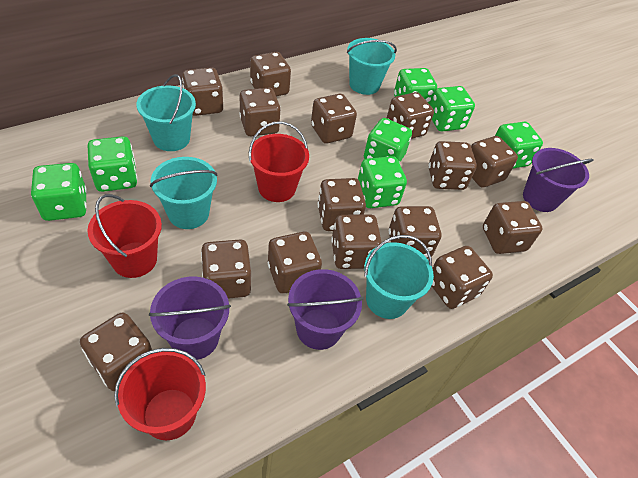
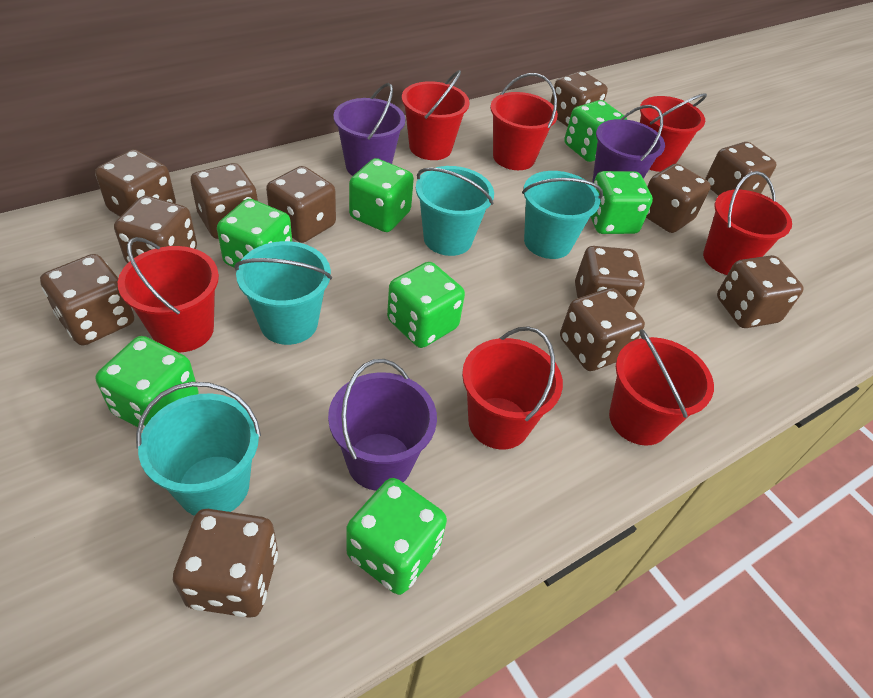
brown dice: [80,312,152,391] [182,67,223,116] [201,240,251,299] [239,88,281,136] [250,52,291,96] [268,232,322,294] [311,94,357,144] [317,178,366,231] [331,214,381,269] [387,92,434,139] [389,206,441,259] [428,141,477,190] [432,246,493,309] [471,136,518,188] [483,201,543,254] = 15 -> [40,254,134,345] [95,149,176,216] [114,196,197,263] [173,509,278,618] [191,163,258,239] [266,166,336,243] [550,71,608,127] [560,288,645,371] [575,246,645,308] [646,164,711,233] [705,142,777,196] [717,255,804,328] = 12
red bucket: [87,194,162,278] [114,348,206,440] [249,121,309,202] = 3 -> [118,237,219,352] [402,70,470,160] [462,326,563,450] [490,73,558,170] [609,329,714,446] [640,94,707,172] [703,171,792,275] = 7

